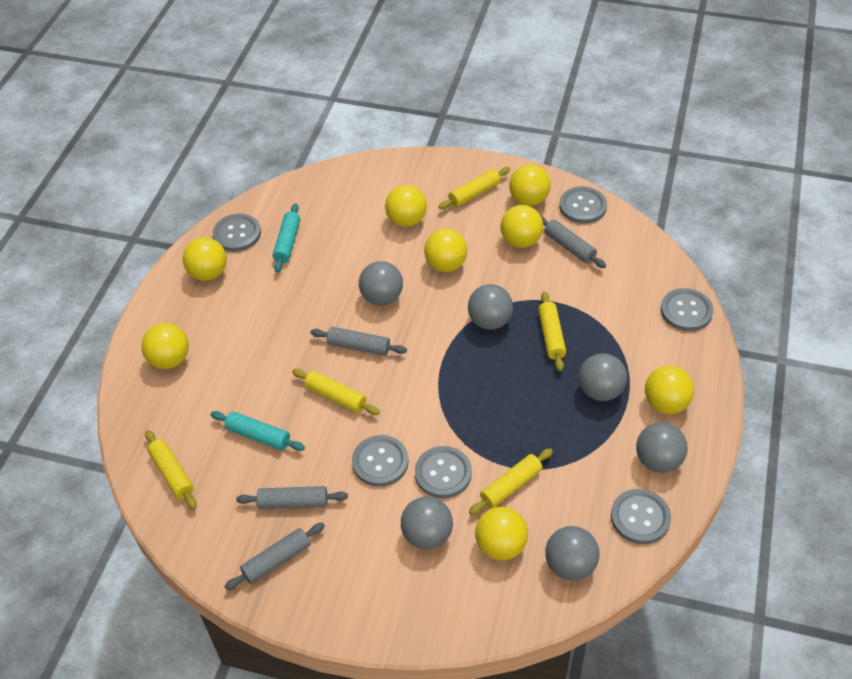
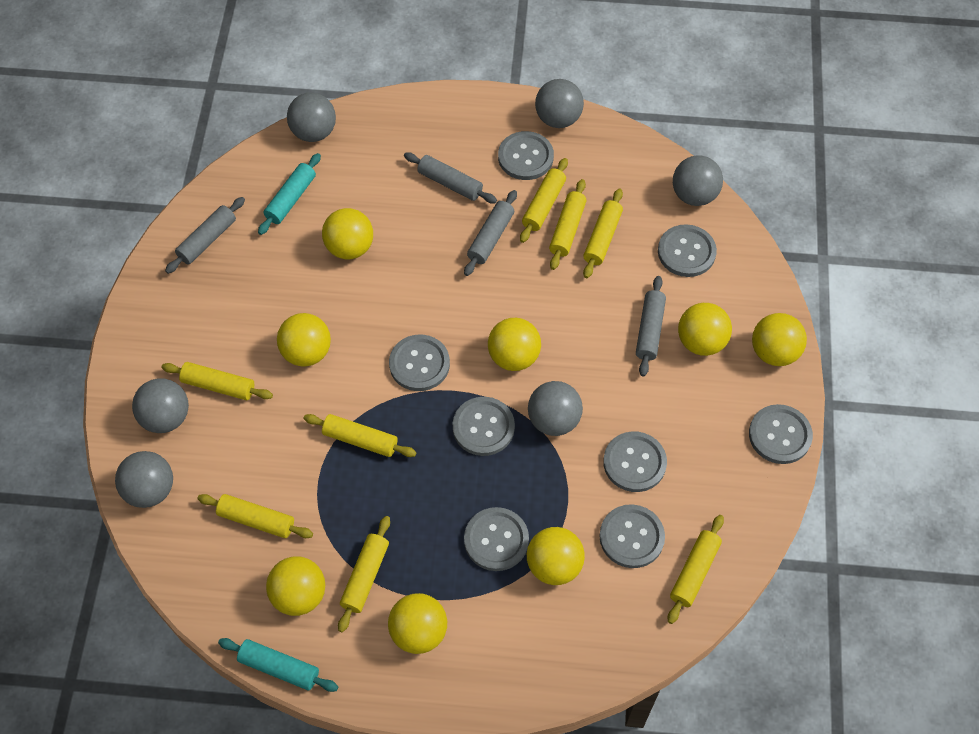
grey button: [213,214,261,252] [352,435,409,487] [415,446,472,498] [559,186,607,224] [611,489,671,544] [661,288,713,331] = 6 -> [389,334,450,391] [453,397,515,456] [464,507,529,571] [498,131,554,180] [599,504,665,568] [603,431,667,492] [658,224,717,277] [749,404,813,464] = 8
yellow rolling pin: [145,430,197,509] [292,369,380,415] [438,167,510,209] [469,448,553,515] [538,292,566,371] = 5 -> [161,362,273,400] [197,494,313,538] [304,414,416,457] [338,516,390,632] [520,158,568,243] [549,179,586,270] [583,188,623,278] [668,515,724,624] = 8

